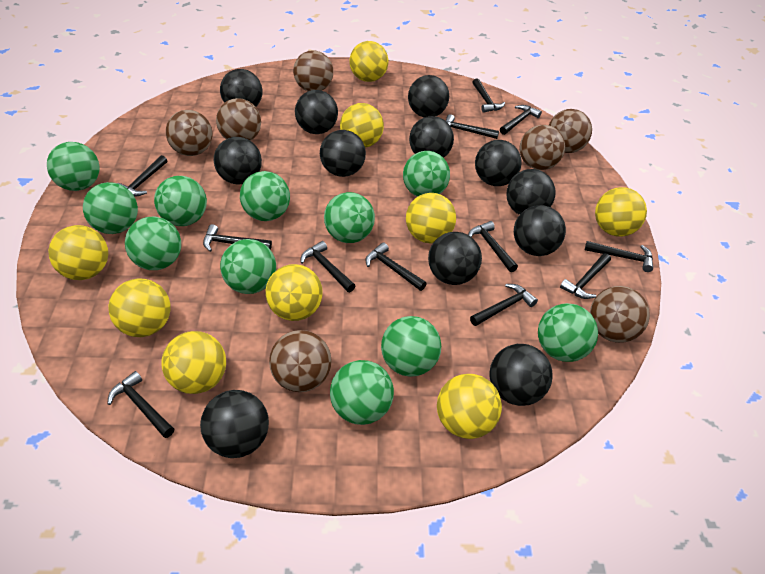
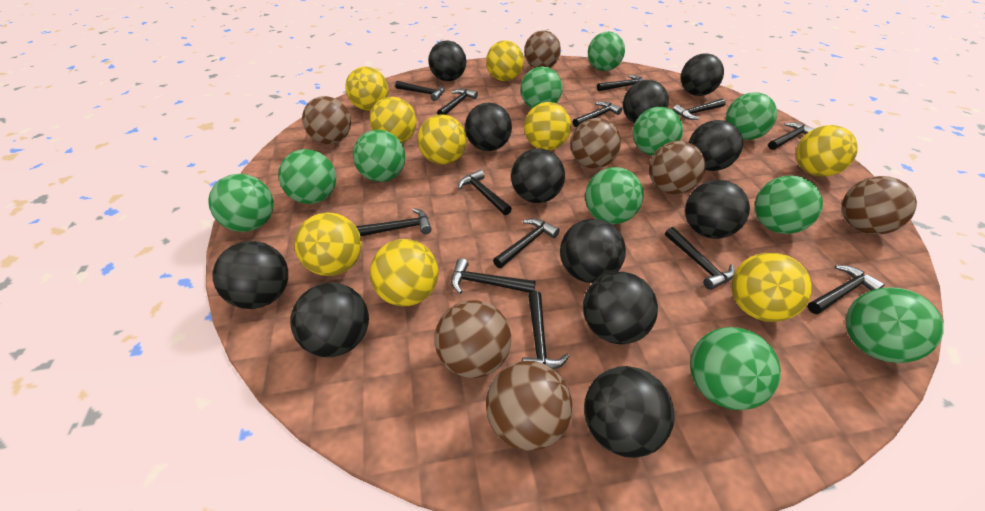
black hammer: [107,371,174,438] [117,155,167,196] [203,224,272,252] [300,241,355,292] [365,242,427,291] [446,114,499,139] [468,221,518,272] [470,284,538,326] [472,78,505,113] [500,105,542,135] [560,253,611,299] [585,241,653,272] = 12 -> [356,208,432,236] [395,81,445,101] [437,89,478,115] [451,258,536,294] [458,170,512,215] [493,218,560,268] [522,291,569,369] [573,102,622,127] [597,75,644,91] [665,227,735,290] [673,99,725,120] [768,122,815,150] [808,265,885,314] = 13

